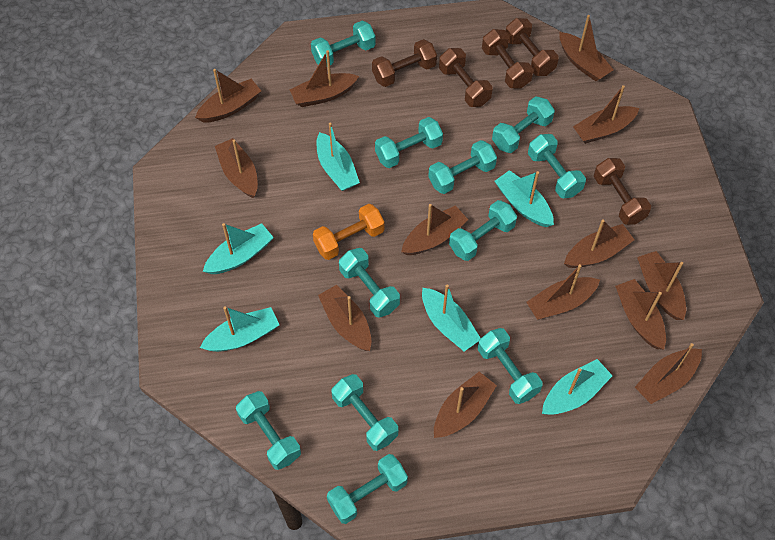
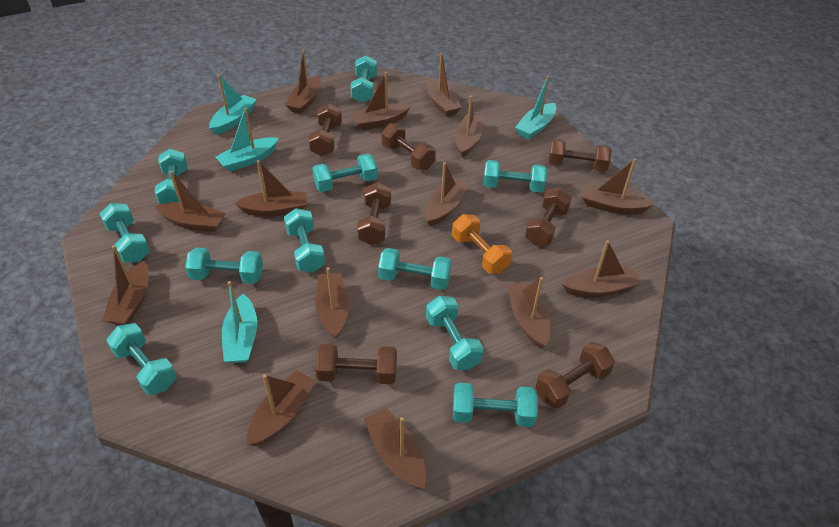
brown boat: [195,69,261,123] [215,138,258,198] [289,50,359,107] [318,285,372,351] [401,204,468,255] [434,372,497,438] [526,264,600,320] [559,15,614,81] [564,219,635,268] [573,85,639,144] [615,279,666,350] [635,343,702,404] [637,251,686,320] = 13 -> [102,245,149,325] [155,171,226,232] [234,160,306,217] [247,370,316,446] [285,50,321,114] [315,267,349,339] [351,72,411,130] [364,407,426,489] [425,162,469,226] [427,53,462,117] [455,96,483,158] [507,277,550,349] [562,240,641,297] [582,158,654,214] = 14
brown dumbbell: [372,39,437,87] [439,48,493,107] [482,29,533,89] [506,18,559,76] [594,158,651,225] = 5 -> [308,103,342,156] [315,344,397,384] [357,182,391,245] [381,123,436,170] [525,188,572,246] [535,342,615,409] [548,139,612,172] = 7
turquoise boat: [200,306,279,352] [203,223,274,274] [316,123,360,191] [422,284,481,351] [495,170,554,227] [542,359,612,415] = 6 -> [209,75,257,135] [216,108,279,172] [222,281,257,363] [515,76,556,139] = 4

